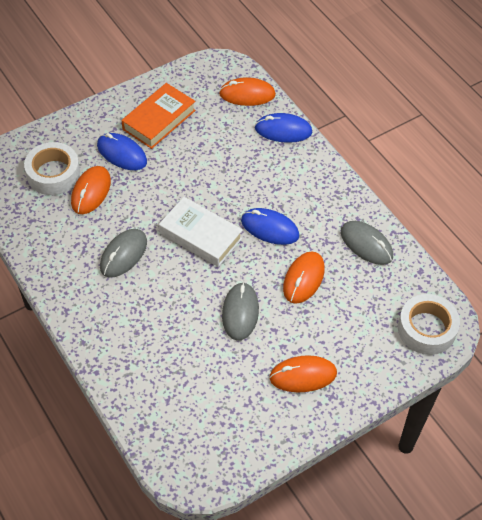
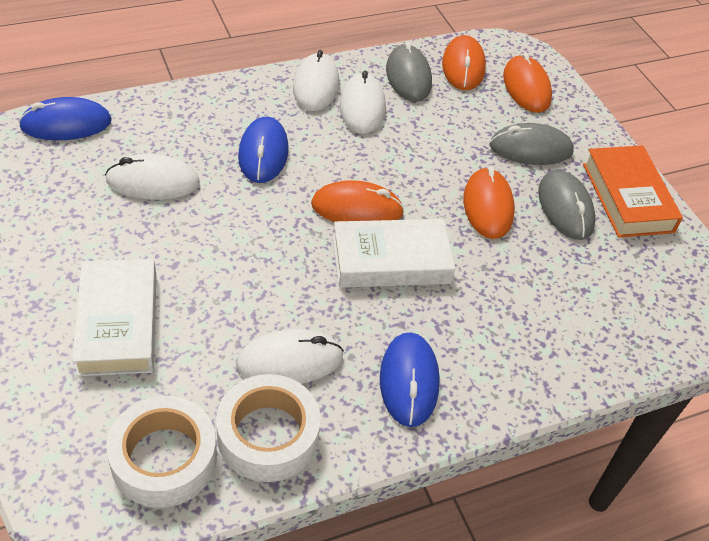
white book: [159,197,243,267] = 1 -> [72,259,157,377] [333,219,455,288] = 2
white mouse: none = 0 -> [105,154,200,200] [236,329,344,384] [293,50,339,111] [340,71,386,134] = 4

